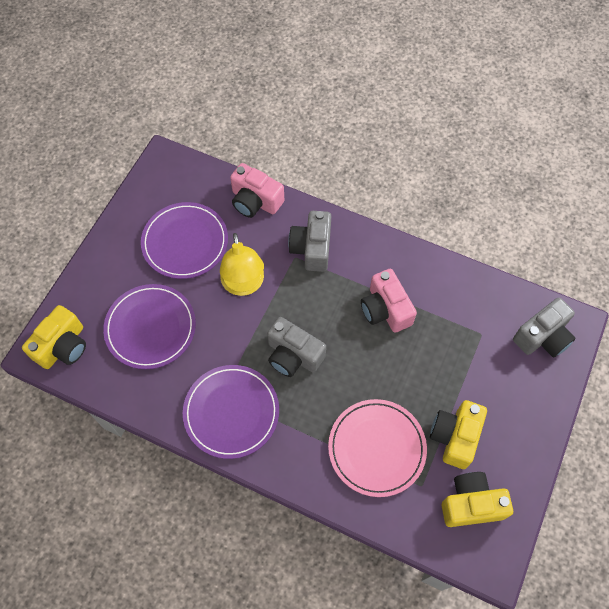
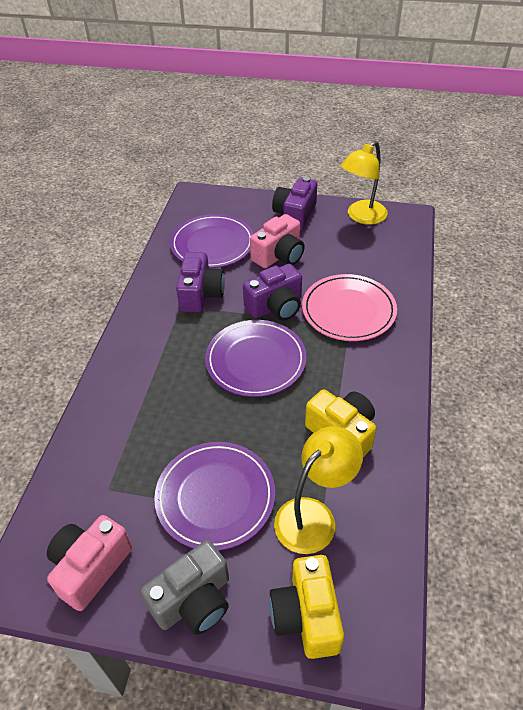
grey camera: [267,317,326,377] [288,211,331,272] [513,297,575,358] = 3 -> [140,540,229,635] = 1
purple camera: none = 0 -> [176,252,225,312] [243,264,302,321] [272,176,317,230] = 3
yellow camera: [22,305,86,369] [430,400,487,469] [442,472,513,527] = 3 -> [269,555,344,659] [305,389,376,457] = 2
yellow lamp: [220,233,264,296] = 1 -> [274,426,363,554] [341,141,388,225] = 2

